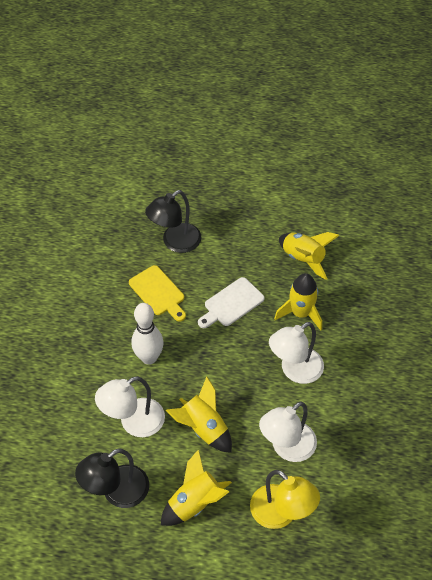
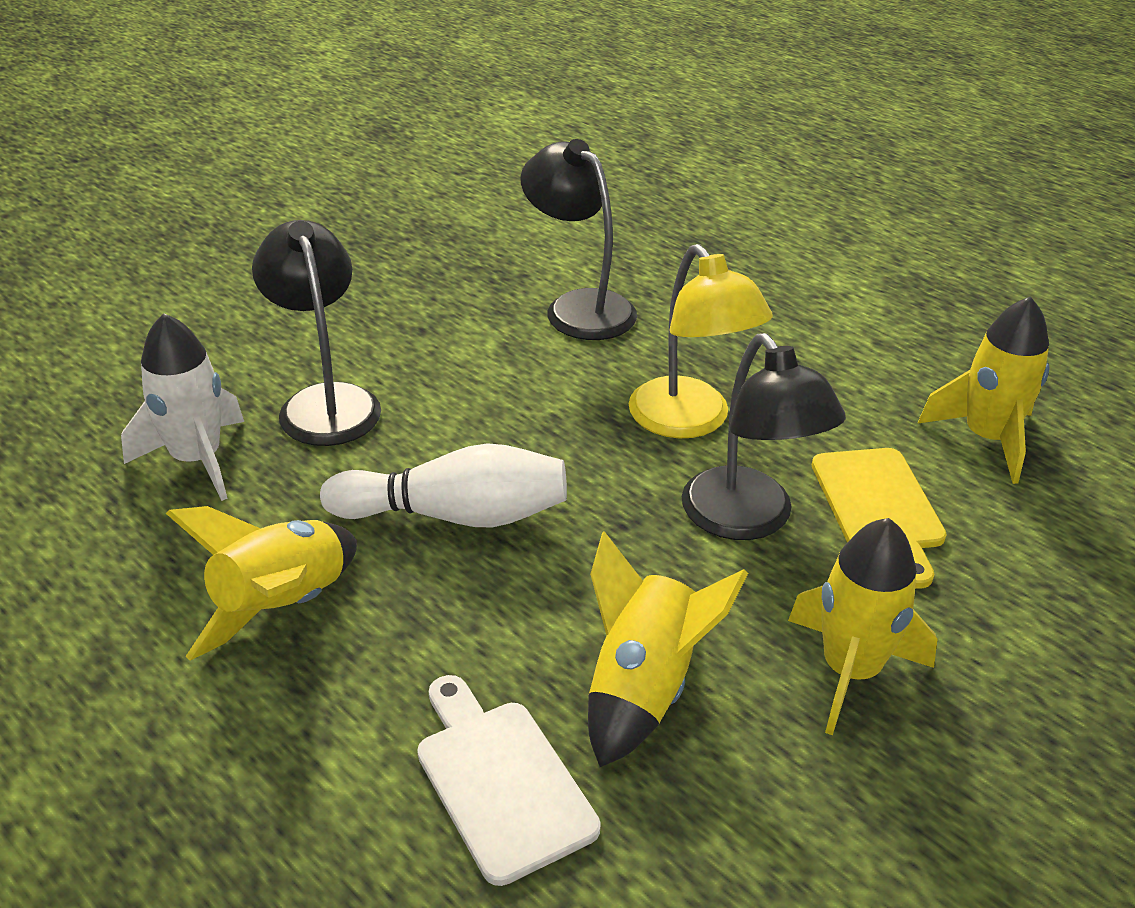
black lamp: [75,448,149,508] [145,190,202,253] = 2 -> [252,220,381,446] [520,139,637,340] [682,333,846,540] = 3
white lamp: [95,376,165,437] [259,401,317,462] [269,322,324,384] = 3 -> none = 0
white rocket: none = 0 -> [121,313,244,501] = 1

